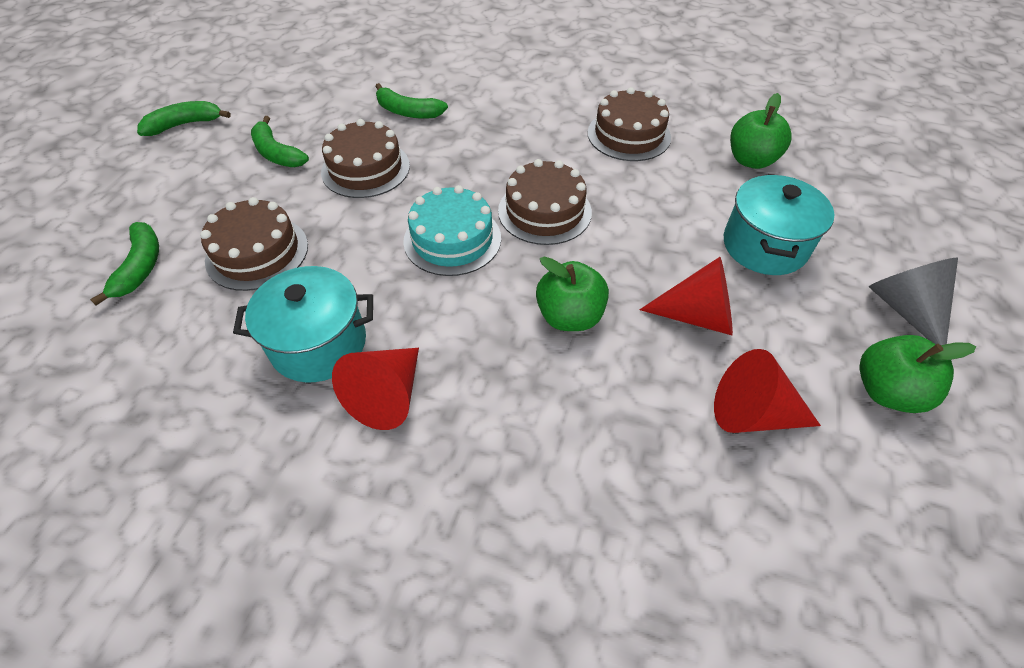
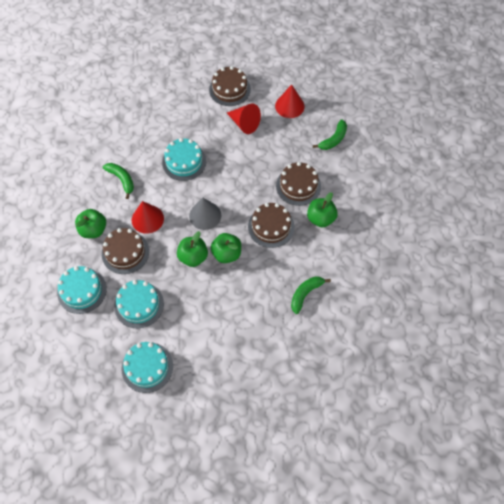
green apple: [536,256,609,331] [730,93,792,169] [859,335,976,413] = 3 -> [75,209,106,238] [177,231,208,267] [210,233,241,263] [307,192,338,228] = 4
green banana: [90,222,159,306] [137,101,231,136] [251,116,309,167] [375,83,448,119] = 4 -> [103,163,134,199] [291,276,331,314] [313,119,347,150] = 3
turquoise cake: [403,185,501,276] = 1 -> [57,266,107,314] [114,280,164,328] [122,342,173,393] [162,138,206,181] = 4
turquoise pot: [233,266,373,382] [724,174,834,275] = 2 -> none = 0

